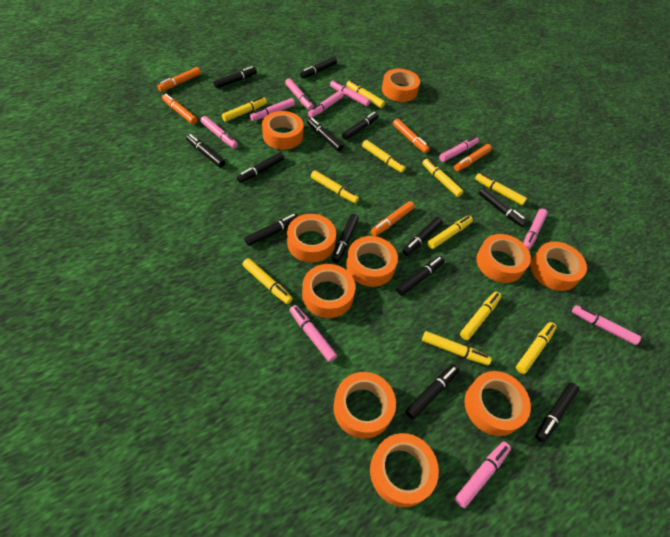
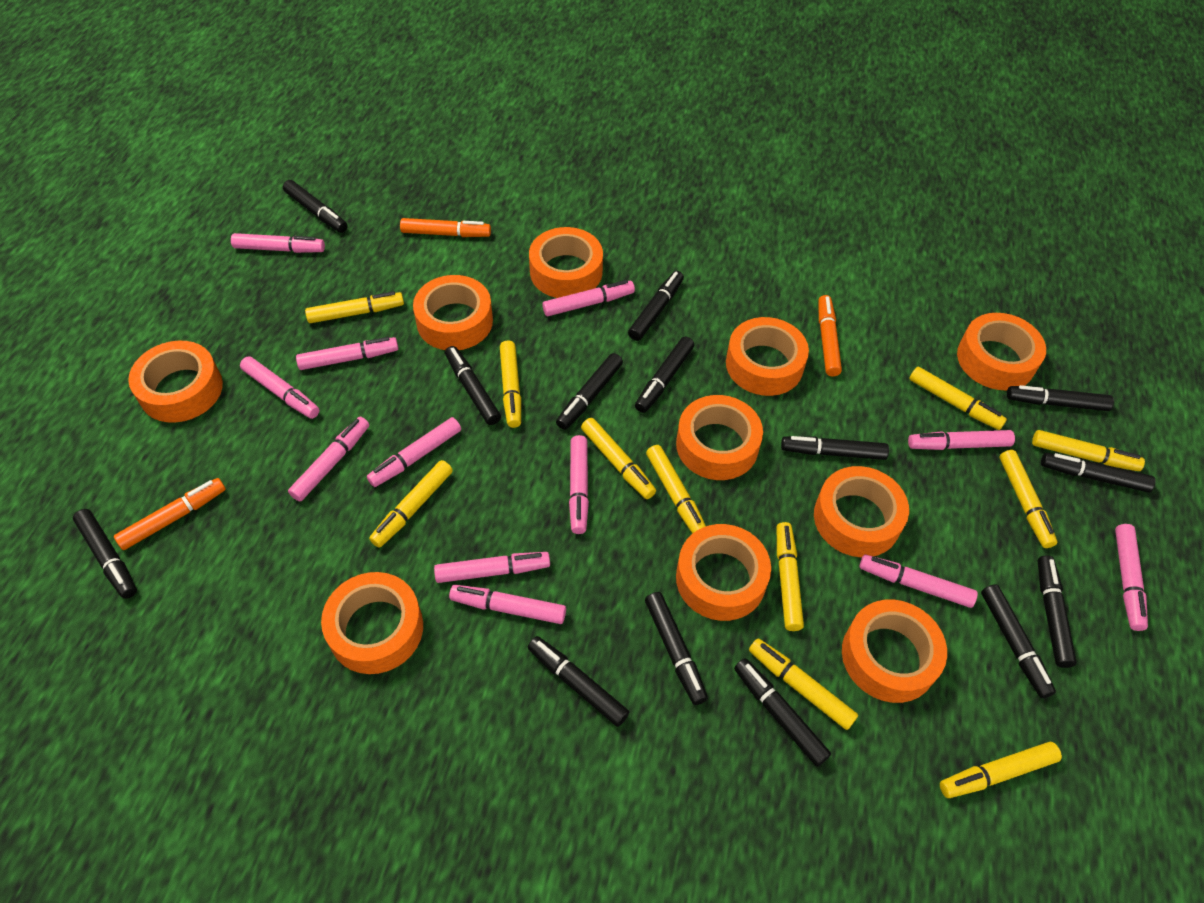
black marker: [186,134,225,168] [214,66,257,88] [237,152,284,183] [244,214,299,246] [300,57,337,79] [307,118,343,151] [332,214,359,263] [342,112,379,140] [396,256,444,296] [402,217,443,256] [405,364,459,419] [479,188,527,227] [535,382,579,443] = 13 -> [73,509,137,599] [283,180,348,233] [445,346,501,425] [528,636,629,727] [556,353,623,430] [628,271,684,341] [635,337,694,413] [645,592,708,705] [734,658,831,767] [781,436,889,460] [981,584,1056,698] [1007,385,1114,411] [1038,555,1077,668] [1041,453,1156,492] = 14
orange marker: [157,67,201,92] [162,94,197,124] [371,201,415,236] [393,119,430,153] [454,144,492,171] = 5 -> [114,478,226,550] [400,218,491,237] [818,295,842,376] = 3
pink marker: [201,116,238,148] [250,98,295,121] [285,78,314,110] [290,305,337,362] [308,91,344,118] [330,80,371,106] [439,136,479,162] [455,442,511,508] [523,209,548,250] [572,305,641,345] = 10 -> [231,233,325,253] [240,356,320,419] [288,417,369,502] [296,337,398,370] [367,417,461,487] [434,552,550,583] [449,585,566,624] [542,280,635,316] [569,435,589,534] [860,555,978,608] [908,430,1015,450] [1115,524,1148,631] = 12

